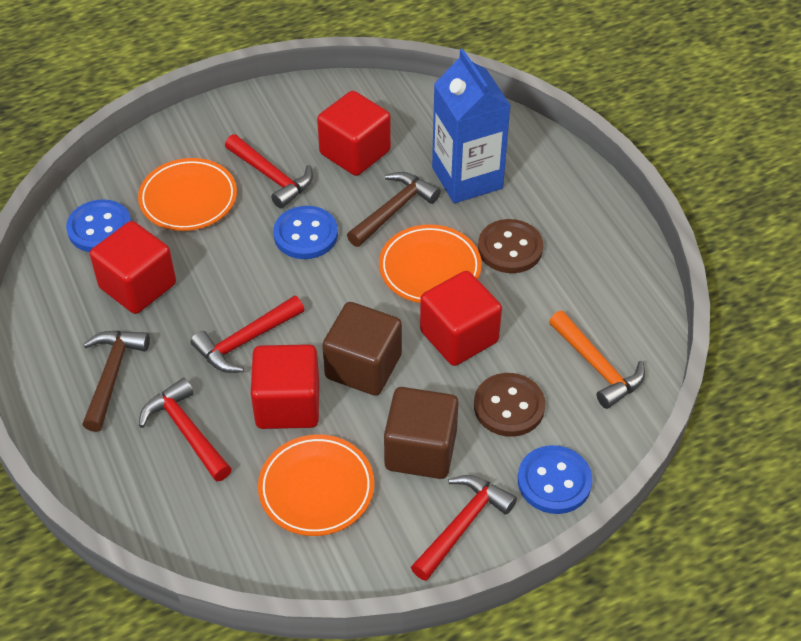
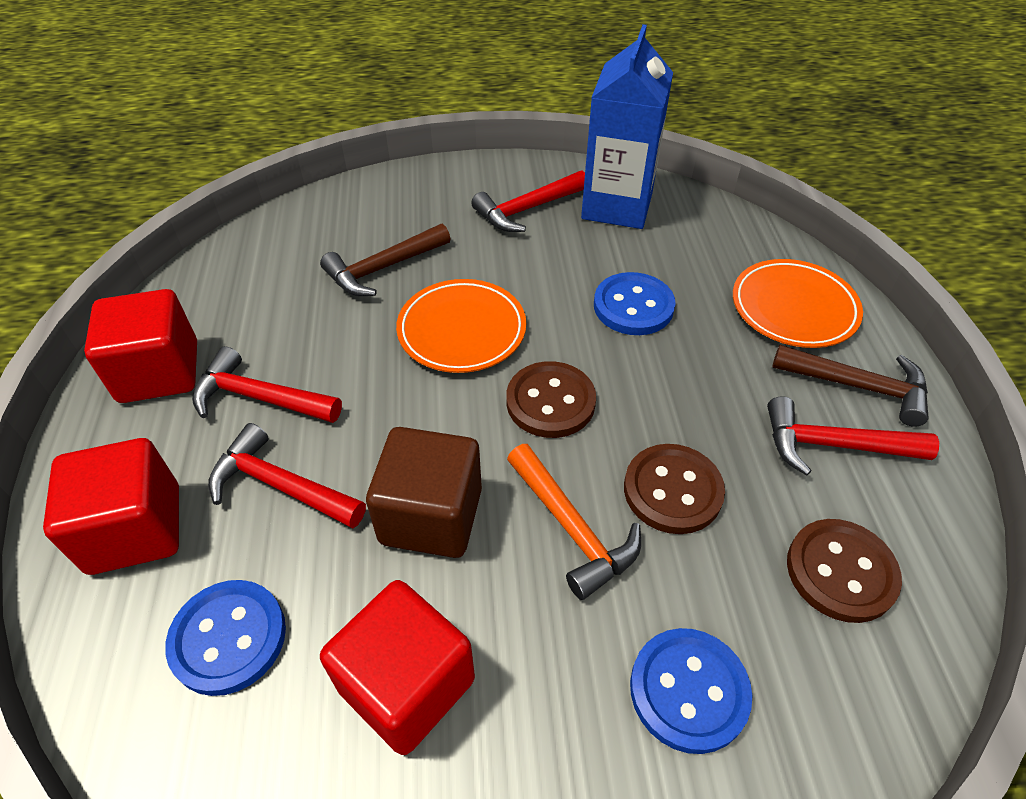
brown button: [474,373,545,437] [478,219,543,273] = 2 -> [506,361,596,438] [624,444,725,534] [787,519,902,623] = 3
brown cube: [322,302,402,396] [384,387,459,479] = 2 -> [366,427,482,558] = 1
orange plate: [138,158,237,231] [258,435,374,536] [379,225,482,303] = 3 -> [396,279,526,373] [733,259,863,348] = 2
red cube: [90,221,176,314] [251,344,319,429] [317,91,391,176] [420,271,502,366] = 4 -> [43,438,179,575] [84,289,197,403] [320,580,475,755] = 3

